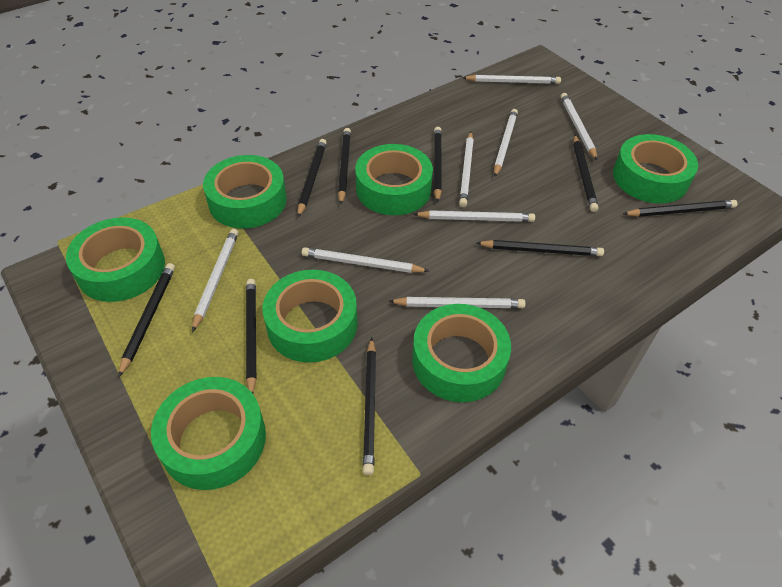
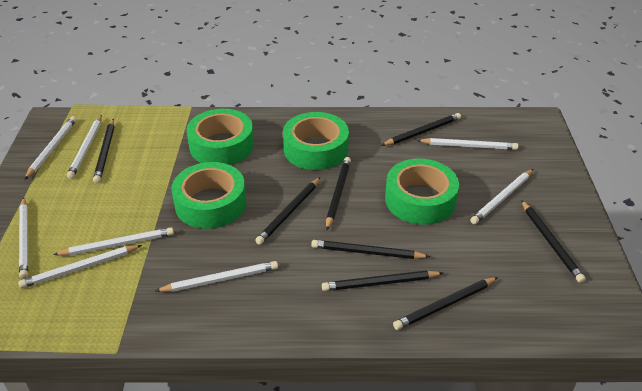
black pencil: [118,263,175,378] [246,279,257,393] [298,139,327,218] [338,128,351,204] [363,337,376,475] [434,127,442,203] [476,240,604,256] [573,135,598,212] [623,200,738,217] = 9 -> [93,119,115,183] [255,178,320,245] [311,240,430,259] [322,270,443,291] [326,157,351,230] [381,113,461,146] [393,277,498,330] [521,200,586,283] = 8
green tape: [66,217,165,302] [151,377,266,490] [203,155,287,229] [263,270,357,363] [355,144,433,215] [412,304,511,402] [613,134,698,204] = 7 -> [171,162,246,229] [186,109,254,165] [283,112,349,170] [385,159,459,225] = 4

